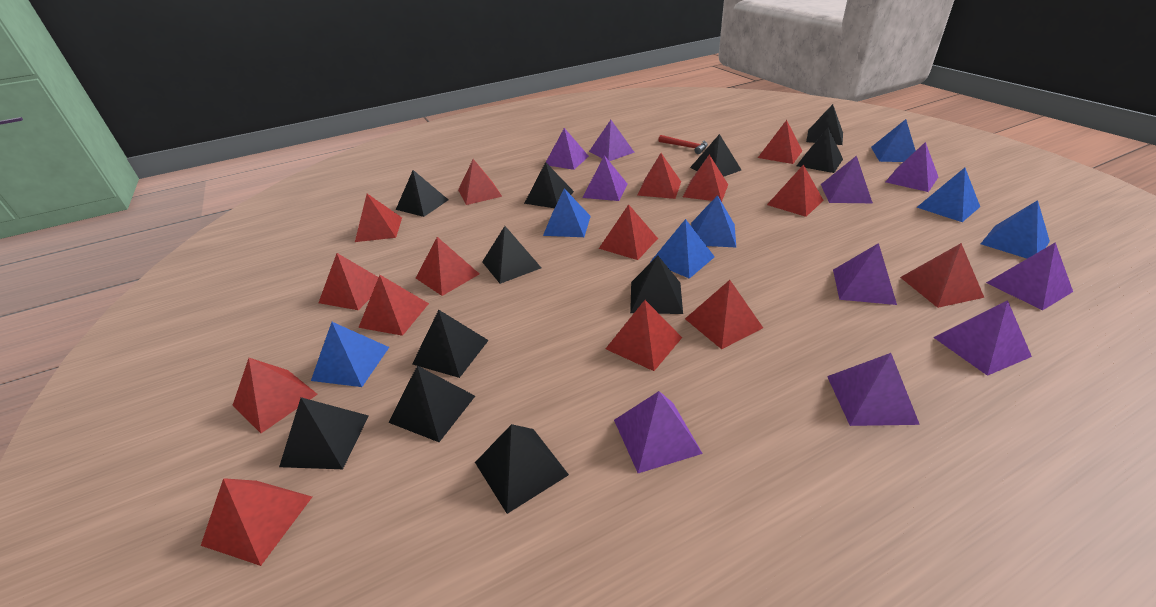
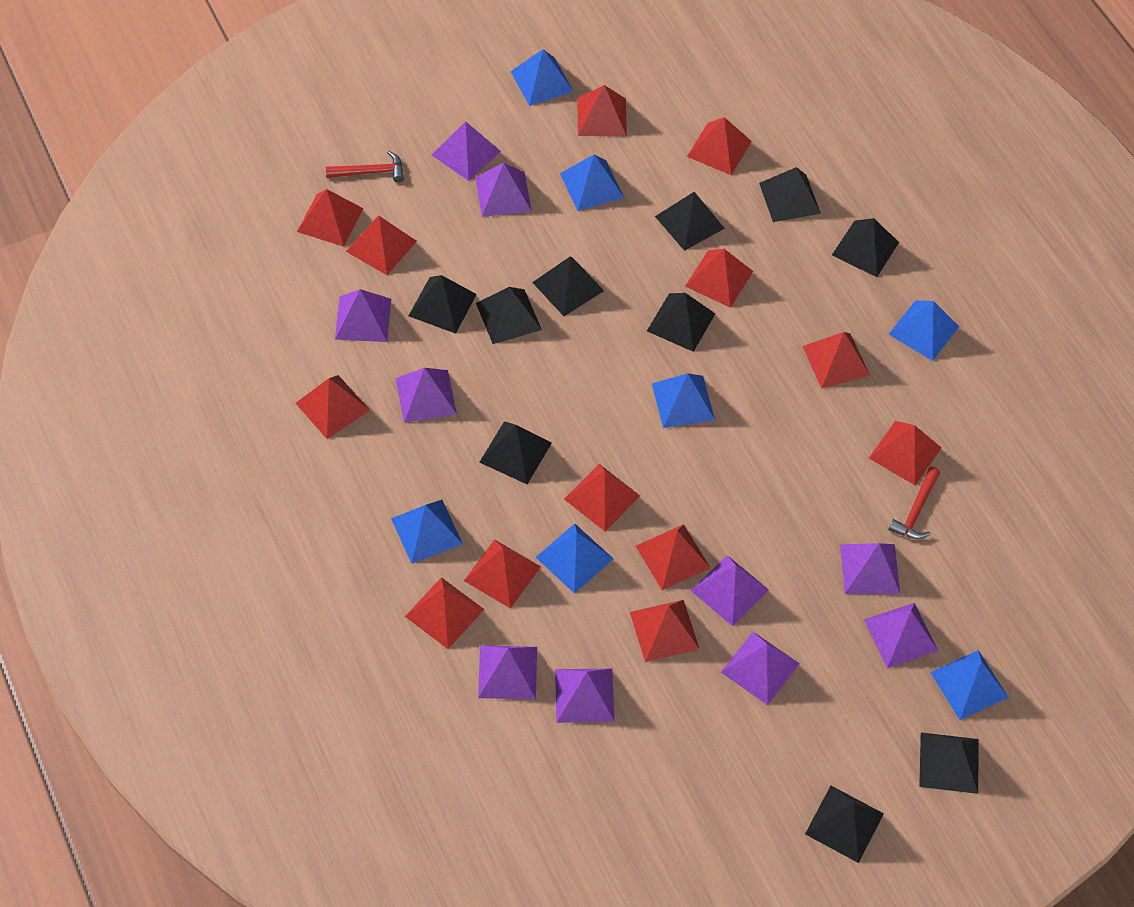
black pyramid: [279,397,369,469] [388,366,475,442] [396,170,448,217] [412,310,489,378] [475,424,569,514] [482,226,541,284] [524,162,574,208] [630,256,683,314] [690,134,741,177] [797,128,843,173] [806,104,843,145] = 11 -> [408,275,477,334] [476,287,542,344] [479,421,552,484] [532,257,604,316] [647,293,715,352] [655,192,725,251] [759,167,821,222] [805,786,884,863] [832,218,899,277] [919,732,979,794] = 10
red hammer: [658,135,708,154] = 1 -> [326,151,404,182] [888,467,940,539] = 2
red pyramid: [201,478,312,566] [232,358,318,433] [319,253,378,310] [355,194,402,242] [358,275,429,336] [416,237,479,296] [458,159,502,205] [599,204,658,260] [606,300,682,371] [637,153,681,199] [683,154,728,202] [685,280,763,349] [758,120,802,164] [767,164,824,217] [900,243,984,308] = 15 -> [295,375,370,439] [297,189,364,247] [346,216,417,275] [405,577,484,649] [464,539,541,609] [564,464,640,531] [578,85,627,137] [630,600,700,662] [636,524,710,590] [685,249,753,308] [687,117,752,175] [802,332,870,389] [869,421,941,485] = 13

